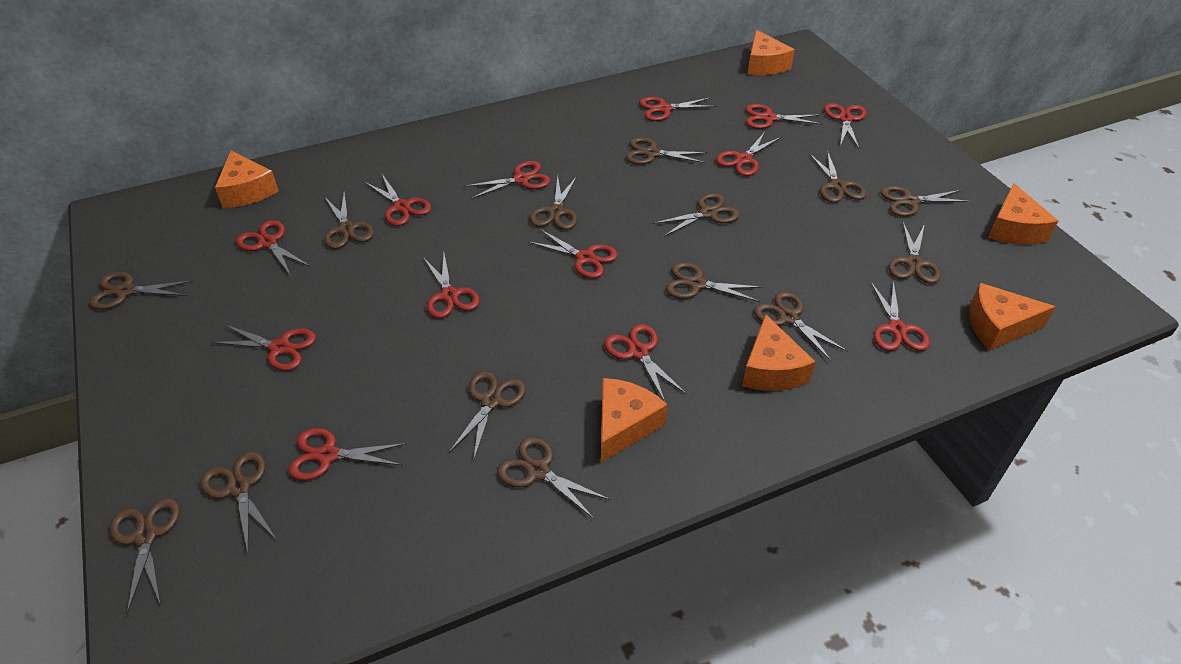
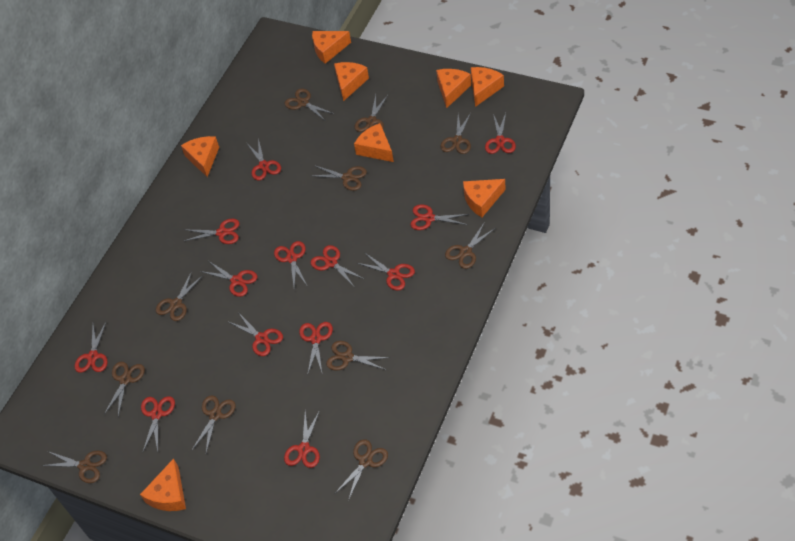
brown scissors: [89,272,194,310] [110,498,180,614] [200,452,277,553] [324,191,374,249] [449,371,526,462] [497,437,610,519] [530,176,578,230] [626,137,708,165] [652,193,740,237] [666,262,763,302] [754,291,848,362] [809,150,867,203] [881,186,971,217] [889,222,941,284] = 14 -> [42,451,107,483] [104,362,145,416] [156,271,203,321] [191,395,236,453] [284,89,334,120] [313,165,367,191] [326,341,390,371] [335,439,388,501] [355,95,388,132] [440,113,471,154] [445,222,495,269] = 11
orange cheese: [215,151,279,208] [601,378,668,463] [742,314,816,391] [747,30,795,75] [969,283,1055,350] [988,183,1058,245] = 6 -> [140,458,186,511] [181,136,219,177] [312,31,351,64] [334,62,369,101] [354,123,394,162] [436,69,471,108] [463,179,506,217] [471,67,504,107] = 8

